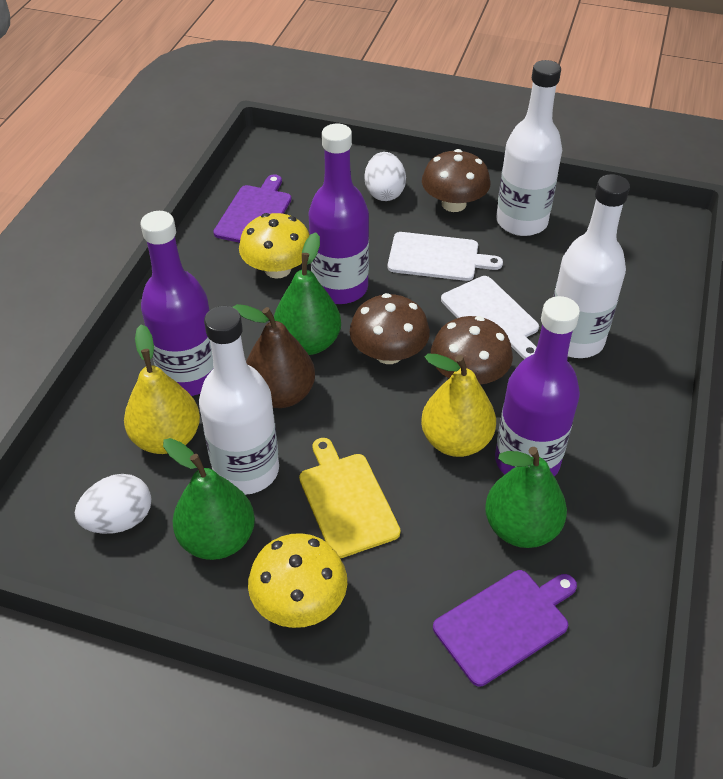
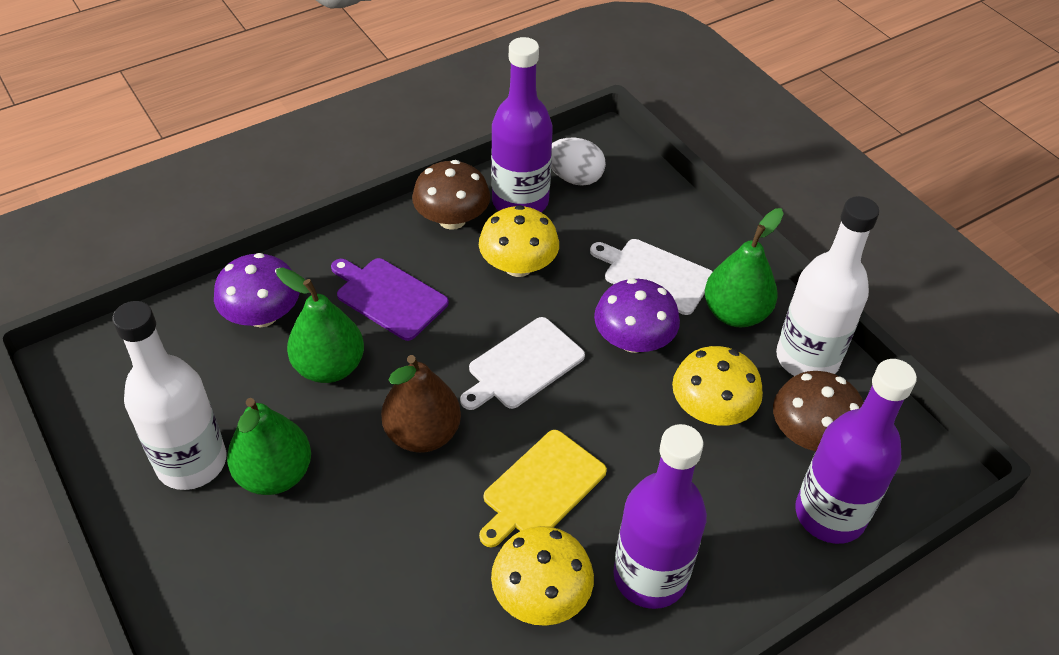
brown mushroom: [350,293,430,364] [422,149,490,212] [431,316,513,384] = 3 -> [412,160,490,230] [773,371,864,451] = 2
purple cutting board: [213,174,292,243] [433,570,577,686] = 2 -> [331,258,449,341] = 1
purple mushroom: none = 0 -> [214,253,300,327] [594,278,680,353] = 2
white bottle: [199,306,279,495] [496,60,562,236] [553,174,630,358] = 3 -> [112,301,226,490] [776,196,879,376] = 2
white egg: [75,474,151,534] [365,152,406,201] = 2 -> [551,138,606,186] = 1
yellow mushroom: [239,213,310,279] [248,533,347,628] = 2 -> [479,205,559,277] [491,526,594,626] [672,346,763,426] = 3
yellow pear: [124,324,200,454] [421,354,496,457] = 2 -> none = 0

